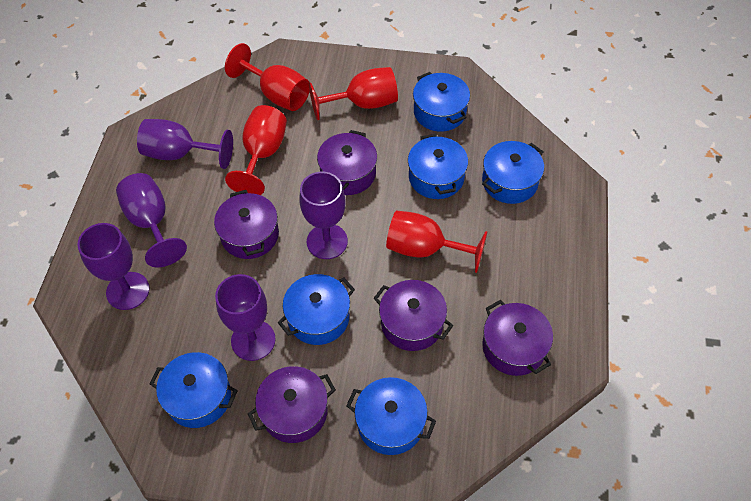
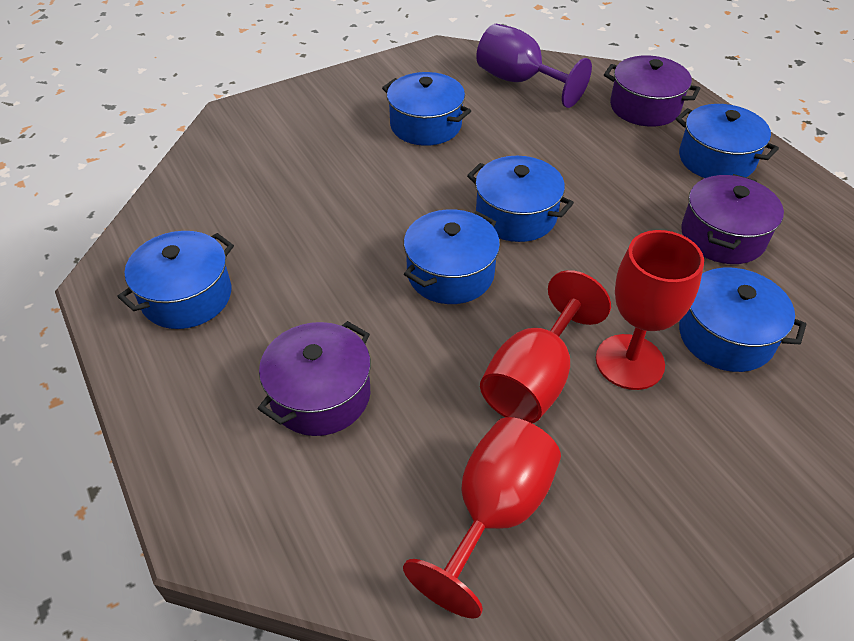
purple goblet: [77,223,149,310] [116,173,187,267] [137,119,233,169] [215,274,276,361] [299,172,348,259] = 5 -> [476,24,592,108] = 1
purple pot: [214,190,279,259] [248,366,336,443] [317,130,377,195] [373,280,453,351] [482,300,553,376] = 5 -> [258,321,371,436] [604,55,700,127] [681,174,784,264] = 3
red goblet: [225,43,309,111] [225,105,287,195] [309,67,398,120] [386,210,488,273] = 4 -> [403,417,561,619] [480,270,611,423] [596,230,704,390] = 3

